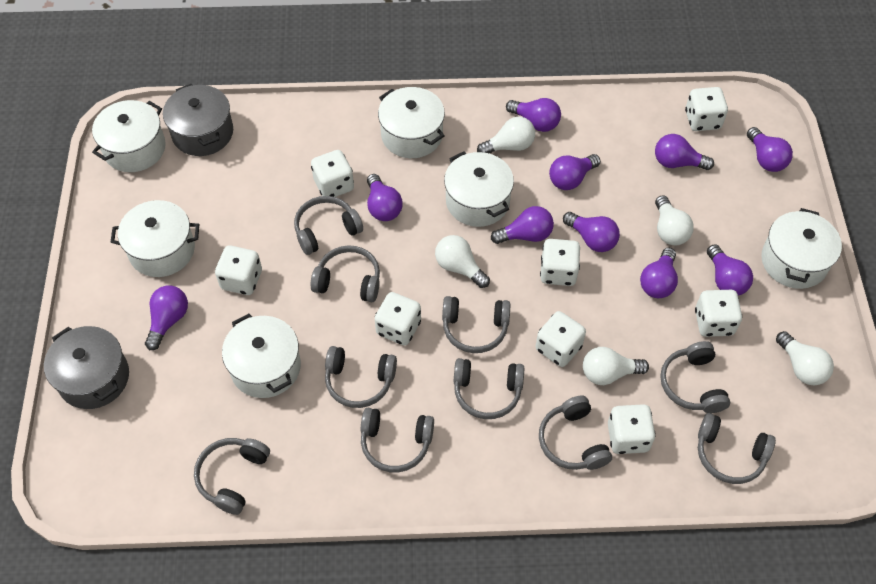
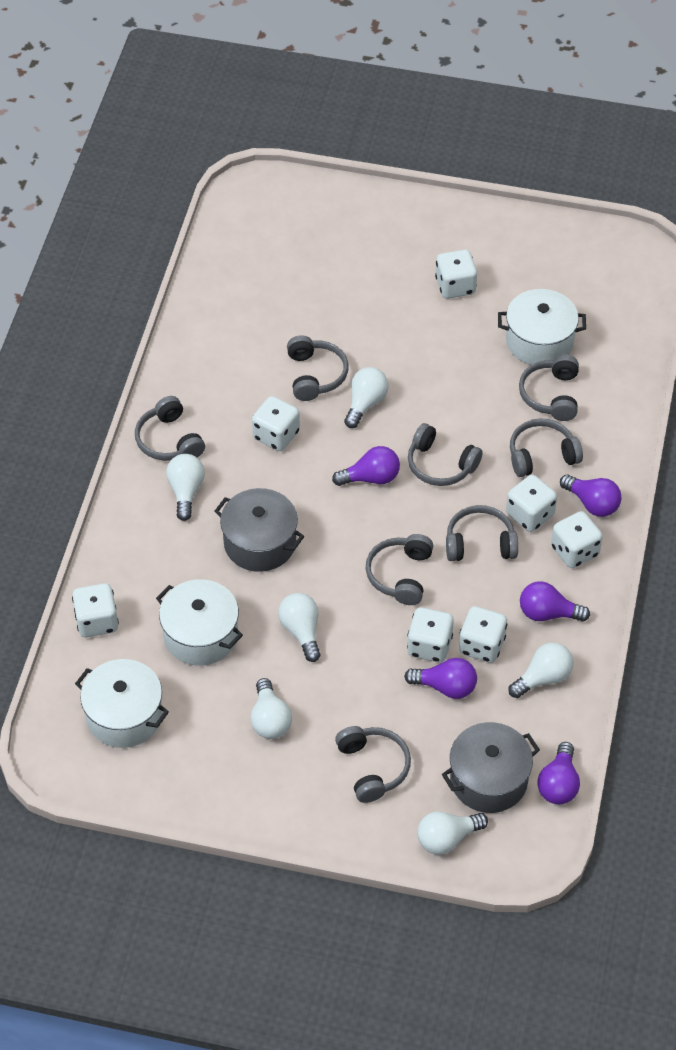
grey headphones: [194,438,270,515] [294,196,363,255] [310,245,380,302] [325,346,397,408] [361,408,434,473] [442,296,510,353] [454,358,524,419] [539,395,612,470] [660,341,730,413] [698,413,776,484] = 10 -> [135,396,205,461] [287,335,348,401] [335,726,411,803] [366,534,433,605] [408,423,483,486] [446,505,518,561] [510,418,583,477] [519,355,579,421] = 8
purple light bulb: [145,286,188,350] [367,174,402,221] [491,206,554,244] [506,98,561,132] [549,154,601,190] [563,212,620,252] [640,248,678,298] [655,134,714,170] [707,244,753,296] [747,127,793,172] = 10 -> [332,446,400,486] [404,658,477,699] [520,581,590,622] [537,742,580,804] [560,474,621,517] = 5
white dice: [215,245,262,295] [311,150,354,197] [375,292,421,345] [536,311,586,367] [540,239,580,286] [608,404,656,454] [685,87,728,131] [695,290,742,337] = 8 -> [72,583,119,637] [252,396,300,451] [407,607,454,662] [435,249,477,299] [459,606,507,663] [506,475,557,532] [551,511,603,568] = 7
white light bulb: [435,235,490,288] [477,117,535,153] [583,347,649,385] [655,195,694,245] [776,331,834,385] = 5 -> [166,454,205,521] [250,678,292,739] [278,593,321,662] [344,367,389,428] [417,811,488,855] [508,642,573,698] = 6
white pot: [92,100,166,172] [111,200,199,277] [222,314,301,398] [378,87,445,158] [444,151,514,227] [761,208,842,289] = 6 -> [75,659,169,748] [156,579,243,666] [498,289,586,365] = 3

